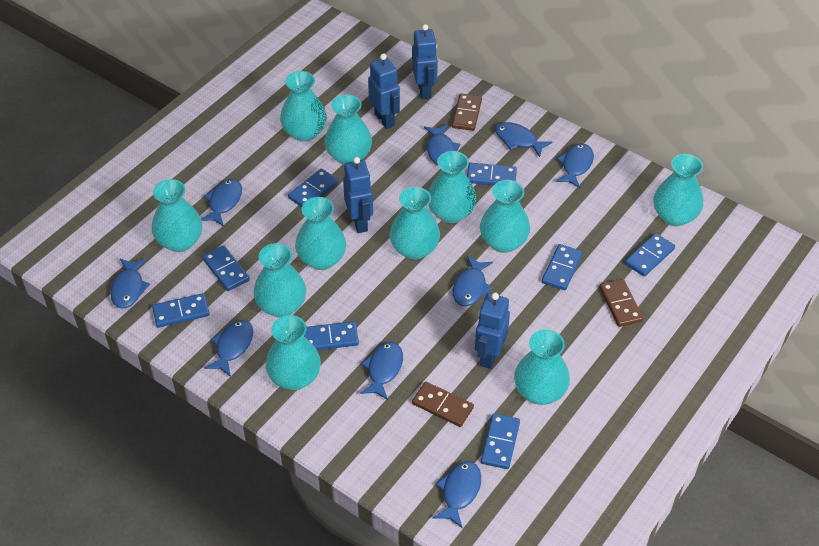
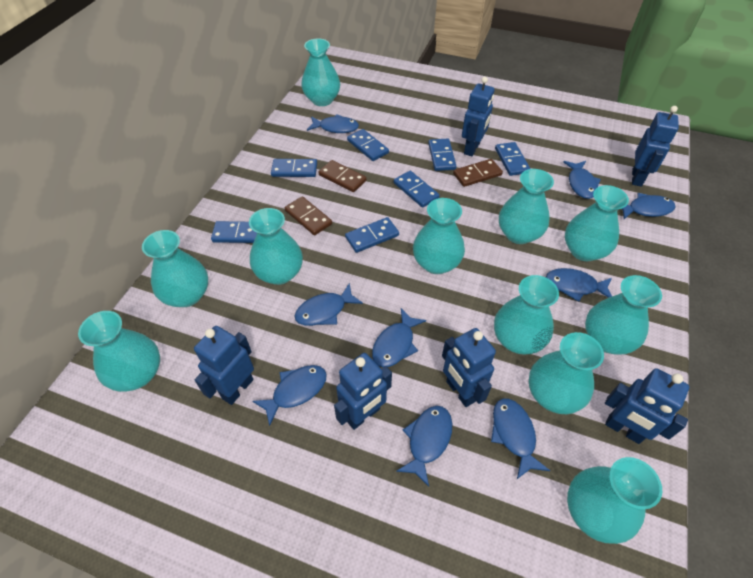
blue domino: [152,293,210,328] [202,245,250,291] [288,169,339,207] [304,321,359,350] [467,163,517,185] [481,413,520,469] [542,244,583,290] [625,233,675,277] = 8 -> [211,221,257,243] [271,159,317,177] [345,217,399,253] [347,129,389,161] [394,171,440,208] [428,139,456,171] [495,142,531,176] = 7
blue robot: [343,157,373,233] [368,53,400,129] [412,24,438,99] [475,292,510,369] = 4 -> [194,326,254,405] [334,353,392,430] [442,328,496,407] [462,77,495,156] [605,368,689,444] [632,106,679,187] = 6

